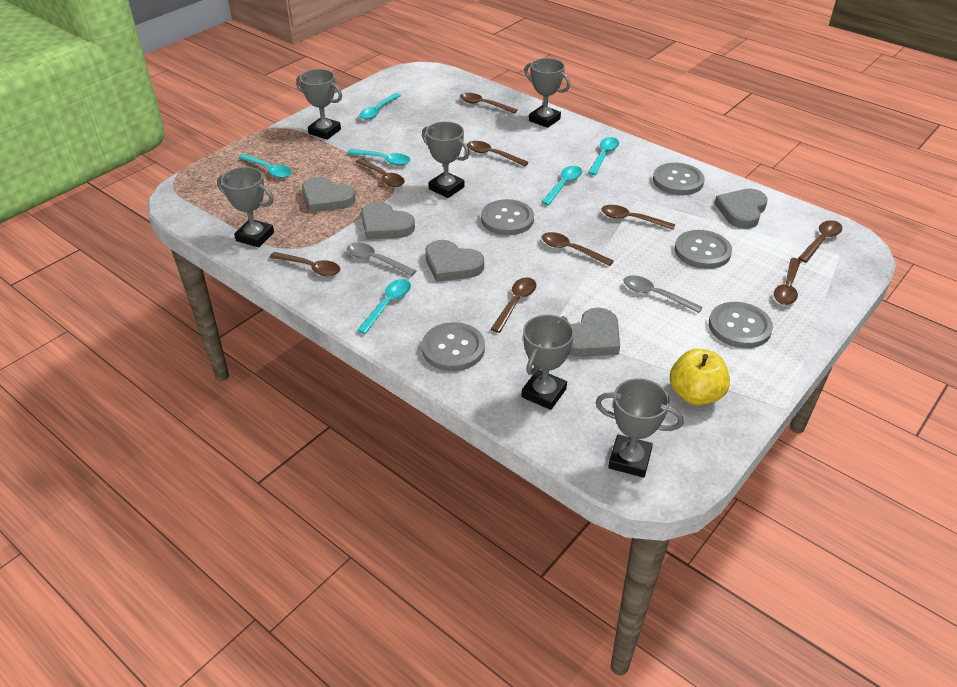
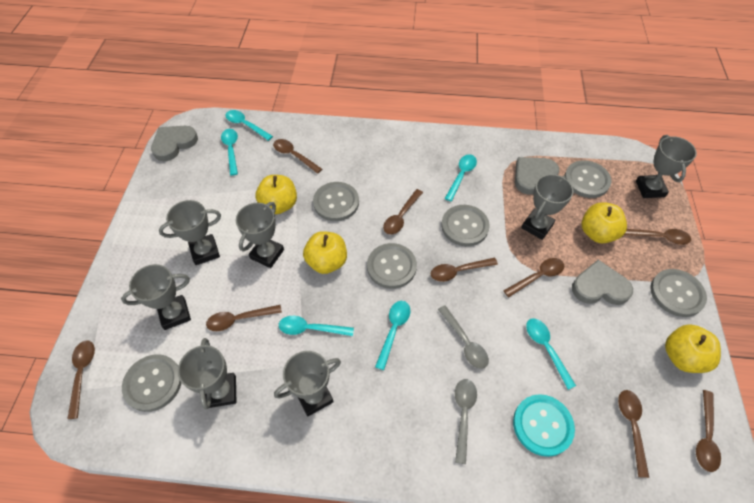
grey button: [422,322,485,371] [481,199,534,235] [653,163,705,195] [675,230,732,269] [709,302,773,348] = 5 -> [122,354,181,412] [313,182,359,221] [367,243,417,289] [441,205,490,246] [564,160,611,198] [650,269,707,317] = 6
grey heart: [302,177,355,213] [361,202,415,240] [425,240,484,282] [569,308,620,357] [715,188,768,229] = 5 -> [151,126,198,161] [515,157,560,195] [572,260,633,305] = 3
grey trophy: [217,167,274,247] [296,69,342,140] [422,121,470,198] [521,315,574,410] [525,58,570,128] [596,378,683,478] = 6 -> [121,264,191,330] [159,200,221,265] [178,338,237,410] [236,202,284,268] [274,351,341,416] [521,174,574,240] [636,135,697,198] = 7
turquoise button: none = 0 -> [513,394,575,457] = 1
yellow apple: [670,349,730,406] = 1 -> [256,175,297,214] [303,231,347,274] [582,202,627,243] [665,324,721,373] = 4

